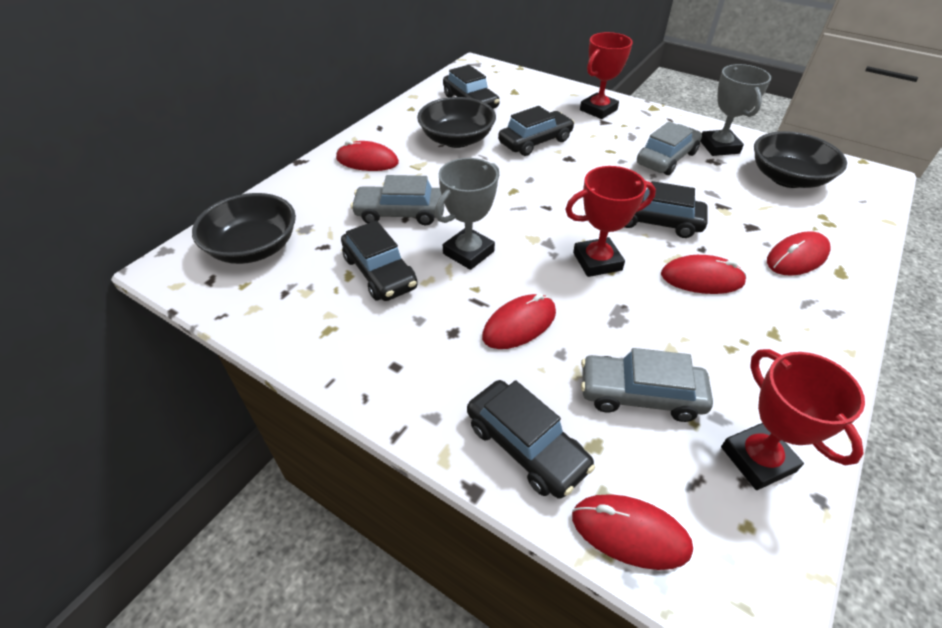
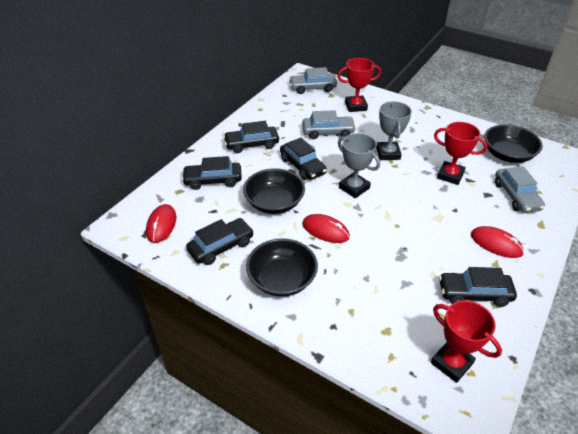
red mouse: [336,140,399,171] [482,294,556,349] [572,494,693,570] [661,255,747,294] [767,231,831,276] = 5 -> [146,204,176,243] [302,214,350,243] [471,226,524,258] = 3

